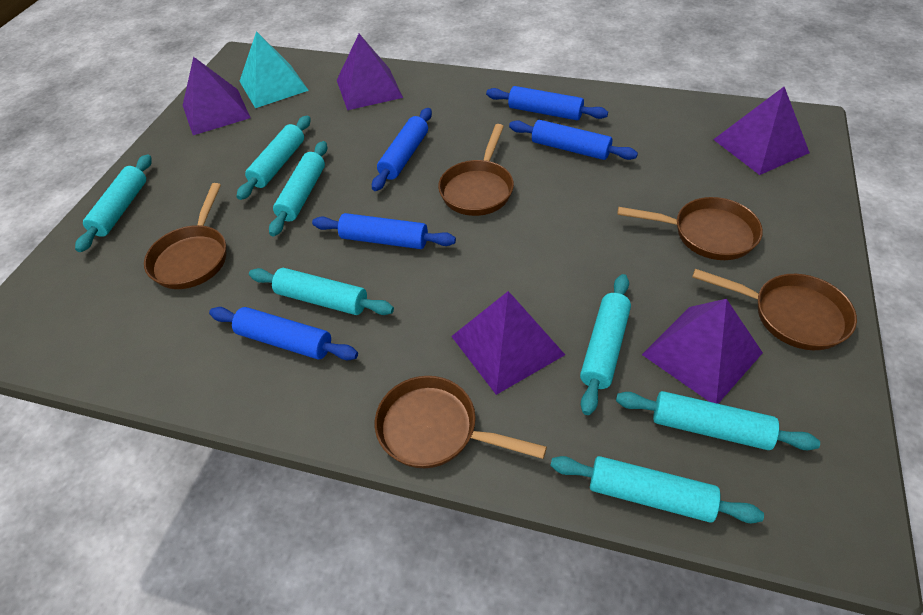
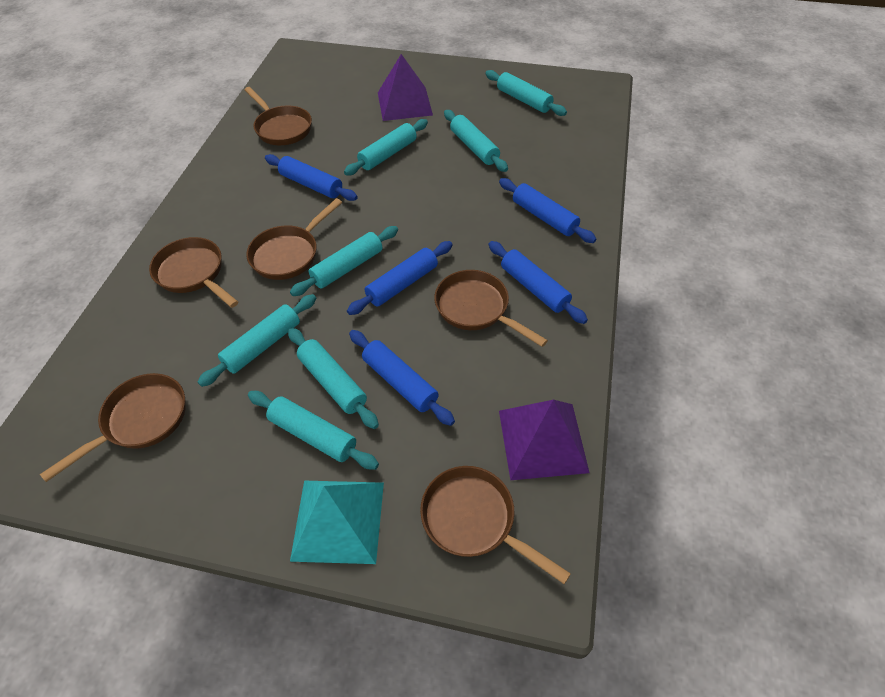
brown pan: [144,183,226,289] [375,376,547,468] [438,124,514,216] [617,197,763,260] [692,269,857,350] = 5 -> [40,373,186,482] [149,237,238,308] [245,87,312,145] [246,198,342,280] [420,466,571,584] [434,270,548,347] = 6
purple pyramid: [183,56,251,135] [337,34,403,110] [451,291,565,395] [642,299,763,404] [713,87,810,175] = 5 -> [378,54,433,121] [499,400,590,480] = 2

